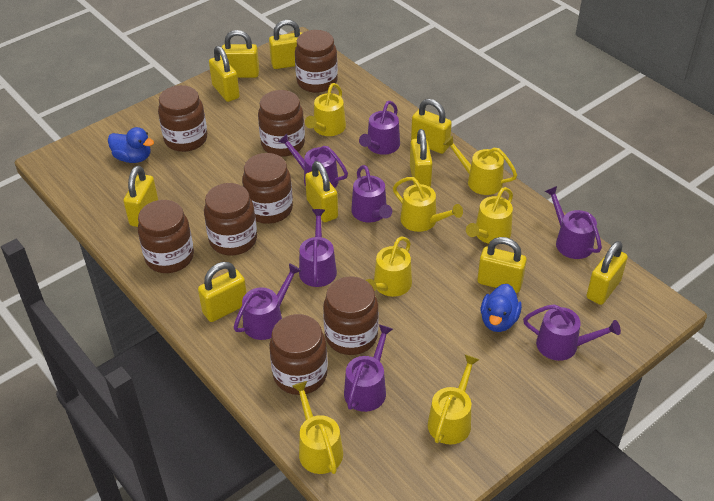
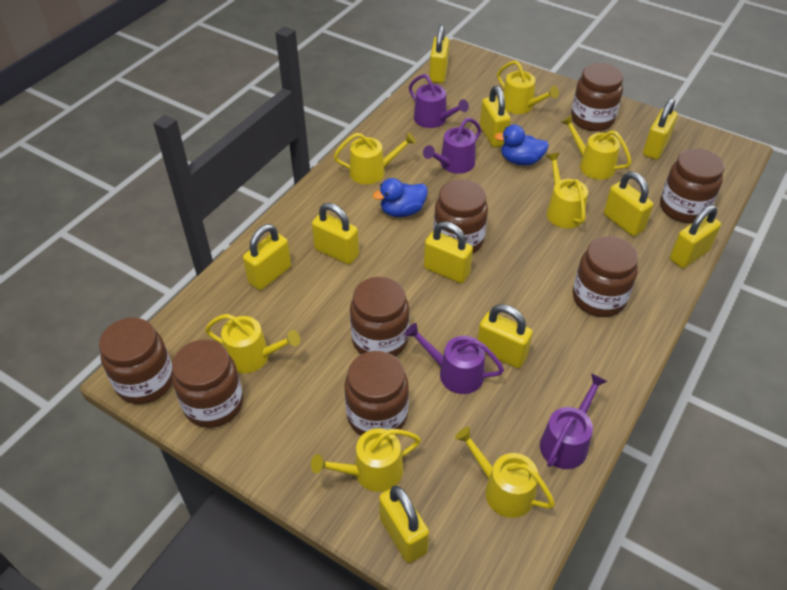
purple watering can: [234,263,302,340] [278,134,348,188] [299,209,337,287] [344,324,393,412] [351,165,392,222] [359,101,400,155] [523,304,621,361] [545,186,602,259] = 8 -> [405,323,504,394] [409,74,469,128] [423,118,481,174] [540,373,607,469] = 4

